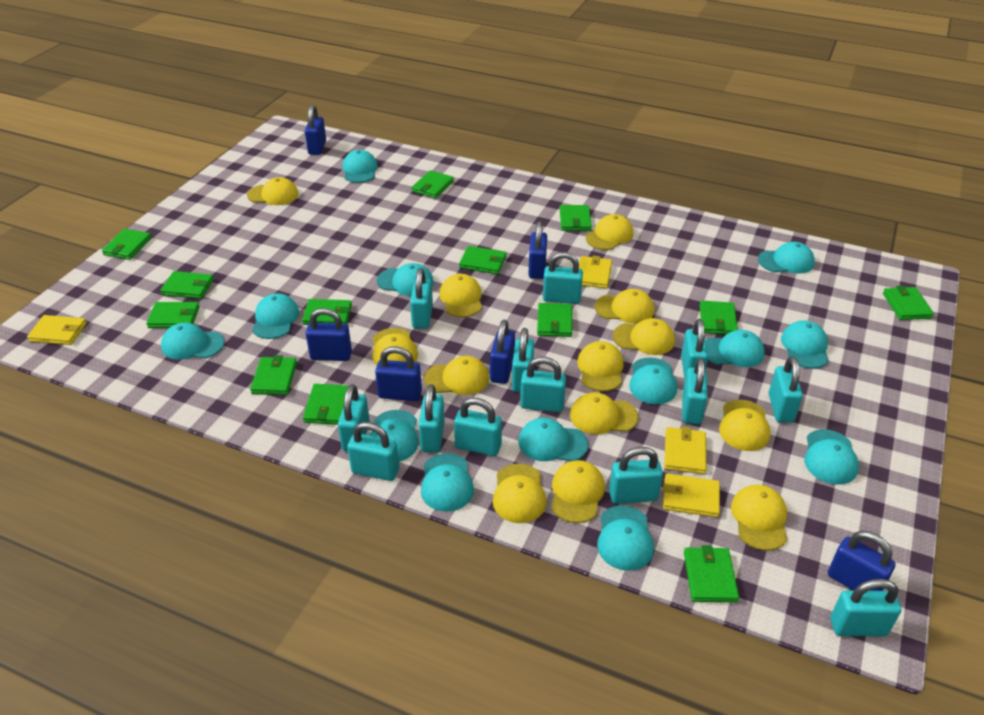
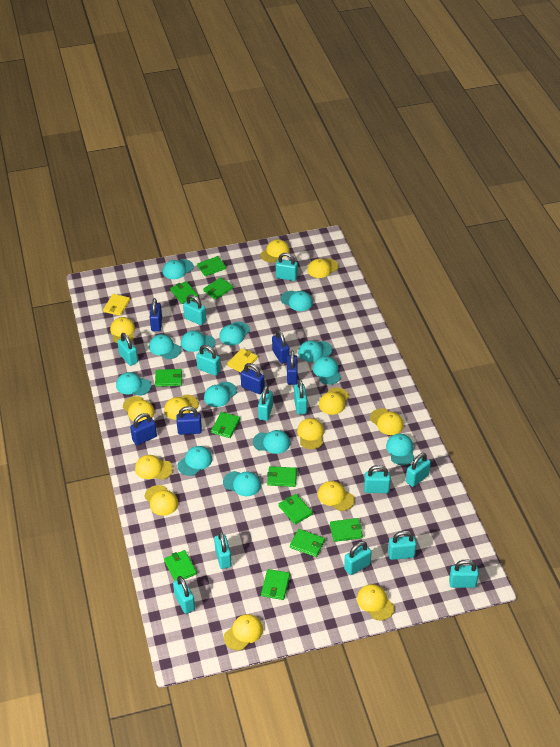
green wallet: [102,229,152,260] [146,302,200,328] [160,271,214,299] [250,355,297,395] [302,299,352,325] [303,384,349,425] [412,170,454,198] [459,246,507,274] [537,303,572,337] [560,205,592,231] [684,545,739,602] [700,301,738,335] [883,286,934,320] = 13 -> [155,369,182,387] [164,550,197,581] [170,281,198,304] [197,256,226,276] [203,277,233,300] [211,412,240,438] [261,569,290,600] [267,466,297,487] [279,494,313,524] [290,529,325,557] [330,518,363,542] = 11
yellow wallet: [27,315,87,345] [579,256,612,288] [663,473,720,517] [664,427,706,474] = 4 -> [103,294,130,316] [227,348,258,372] = 2

